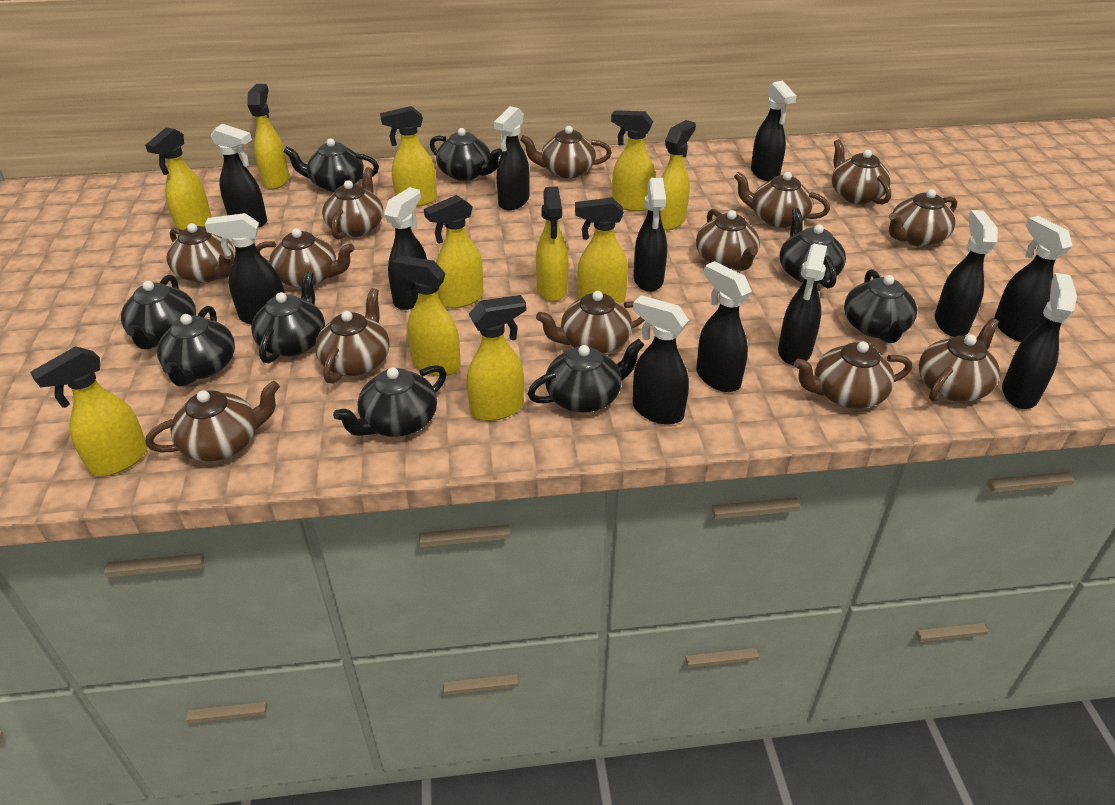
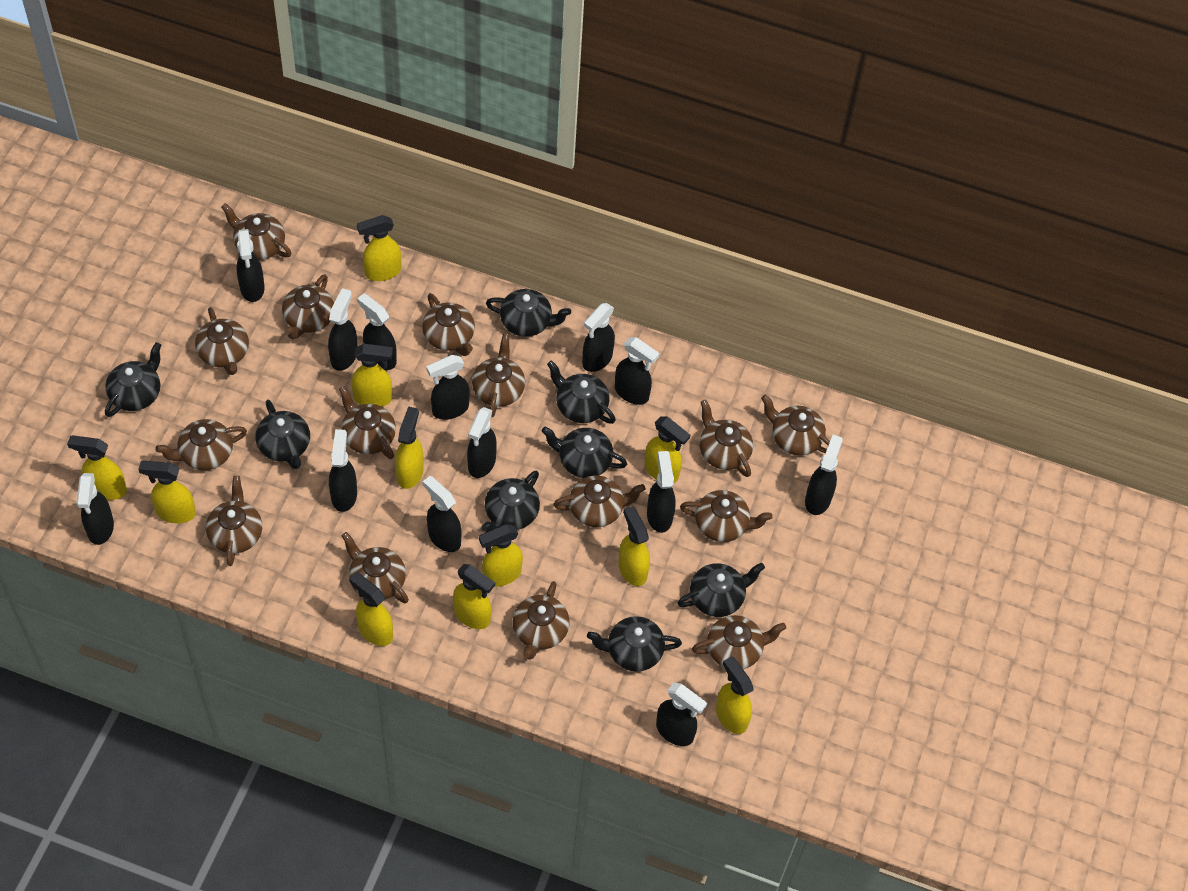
black spray bottle: [205,213,285,325] [211,124,267,228] [384,187,427,310] [493,106,530,210] [633,295,689,425] [634,178,667,292] [696,261,752,392] [751,81,797,181] [778,244,827,365] [935,210,998,337] [994,216,1073,342] [1002,273,1077,409] = 12 -> [77,473,114,545] [236,229,265,302] [328,288,357,371] [329,429,357,512] [357,293,397,370] [423,476,462,552] [426,355,470,420] [467,407,497,478] [582,303,615,372] [615,337,660,405] [647,451,676,533] [656,682,707,746] [805,434,843,515] = 13
black teapot: [121,275,196,349] [157,306,235,386] [251,271,325,363] [283,138,379,192] [333,365,447,437] [430,128,502,181] [528,339,644,413] [780,208,846,288] [844,269,917,343] = 9 -> [105,342,161,417] [255,400,310,469] [481,471,540,532] [486,289,571,337] [542,427,627,478] [547,360,616,424] [587,616,682,672] [678,563,765,617] = 8
brown teapot: [146,381,280,461] [167,223,235,283] [256,228,354,288] [315,288,390,384] [322,167,383,239] [520,126,612,178] [536,291,645,354] [696,209,760,271] [734,172,830,228] [794,341,912,409] [832,139,891,204] [889,189,957,247] [919,318,1000,402] = 13 -> [155,419,247,470] [195,307,249,375] [206,476,262,566] [221,203,291,260] [282,274,334,339] [339,386,396,459] [342,532,409,603] [422,293,475,356] [472,334,525,417] [513,581,570,660] [553,476,646,527] [680,490,773,542] [692,615,786,669] [699,400,753,477] [761,395,830,456] = 15

